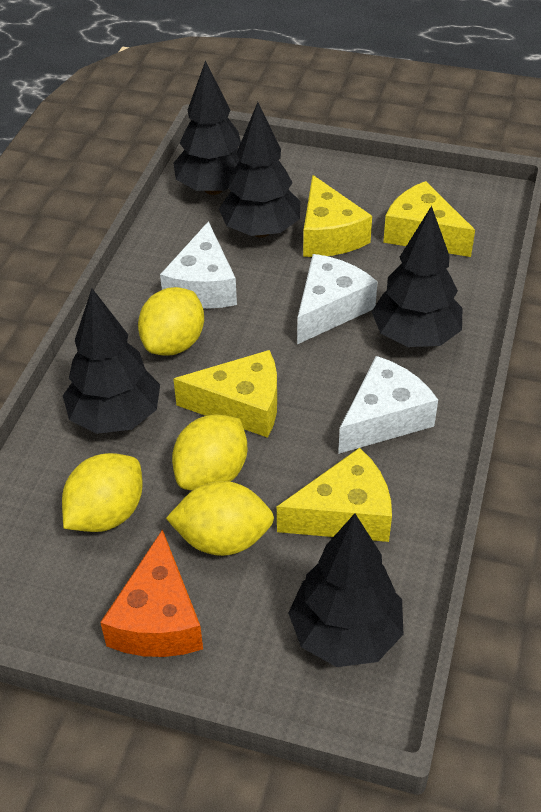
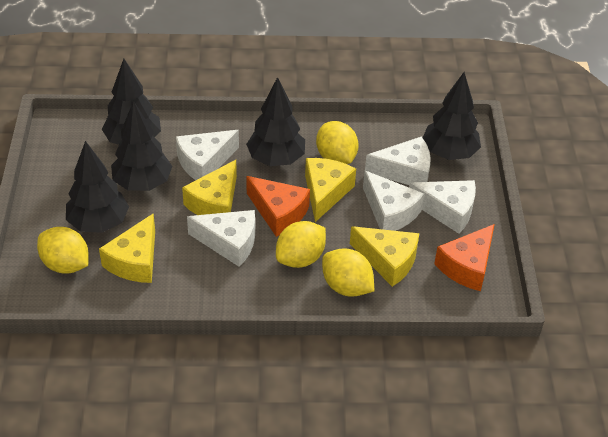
orange cheese: [100,529,203,657] = 1 -> [246,176,310,237] [434,224,495,291] = 2
white cheese: [160,221,237,309] [297,254,378,344] [338,356,438,454] = 3 -> [176,130,239,180] [187,210,255,267] [363,171,424,231] [365,136,431,185] [409,180,476,234] = 5

